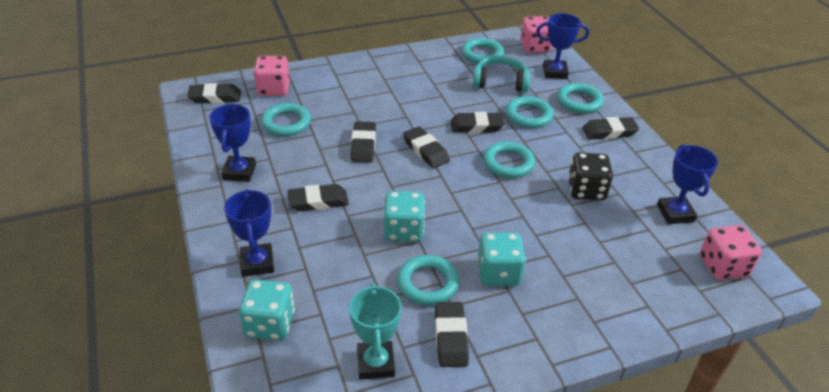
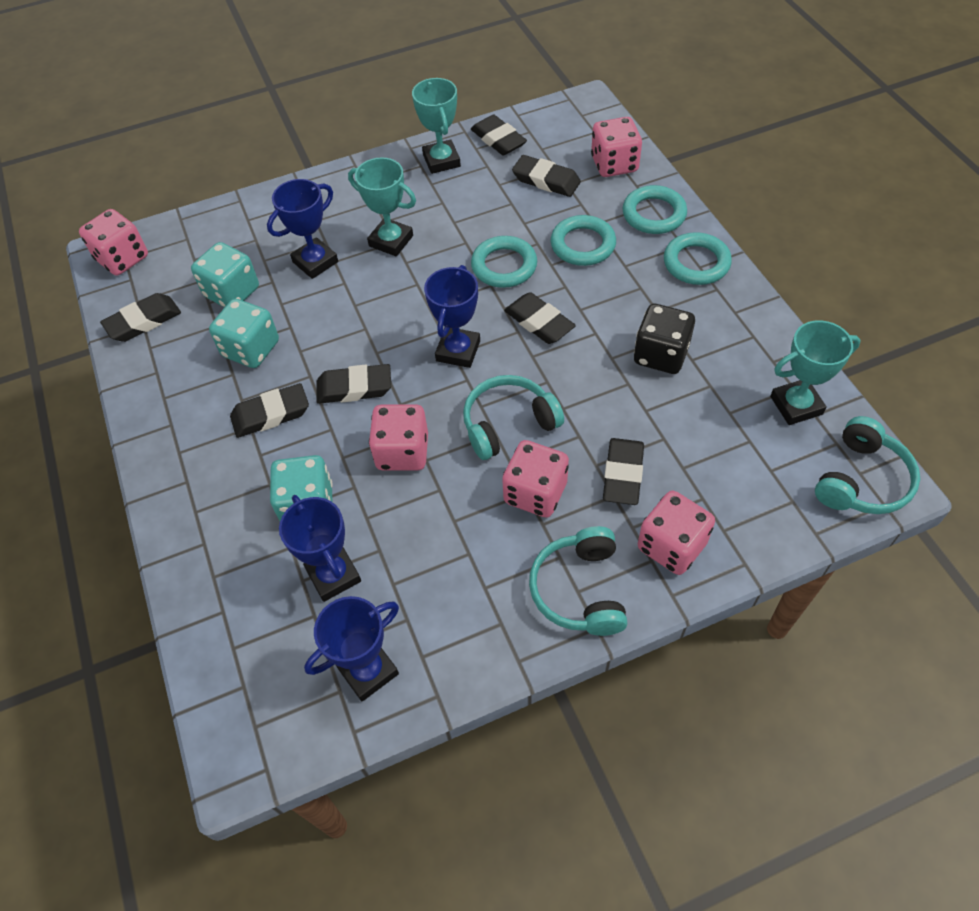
pink dice: [254,56,290,96] [520,16,552,53] [700,225,762,280] = 3 -> [79,209,148,275] [369,404,428,471] [502,440,569,518] [591,117,642,177] [638,491,715,575] = 5
turquoise headphones: [473,56,530,92] = 1 -> [463,375,564,460] [529,526,627,636] [815,416,920,514] = 3
turquoise ring: [261,103,311,136] [397,255,459,305] [462,38,504,64] [483,141,535,178] [506,96,554,128] [557,83,604,113] = 6 -> [471,236,537,288] [551,215,616,266] [623,185,687,234] [664,232,732,285] = 4
turquoise trophy: [349,283,402,380] = 1 -> [348,157,416,256] [412,78,461,174] [770,320,861,425] = 3

